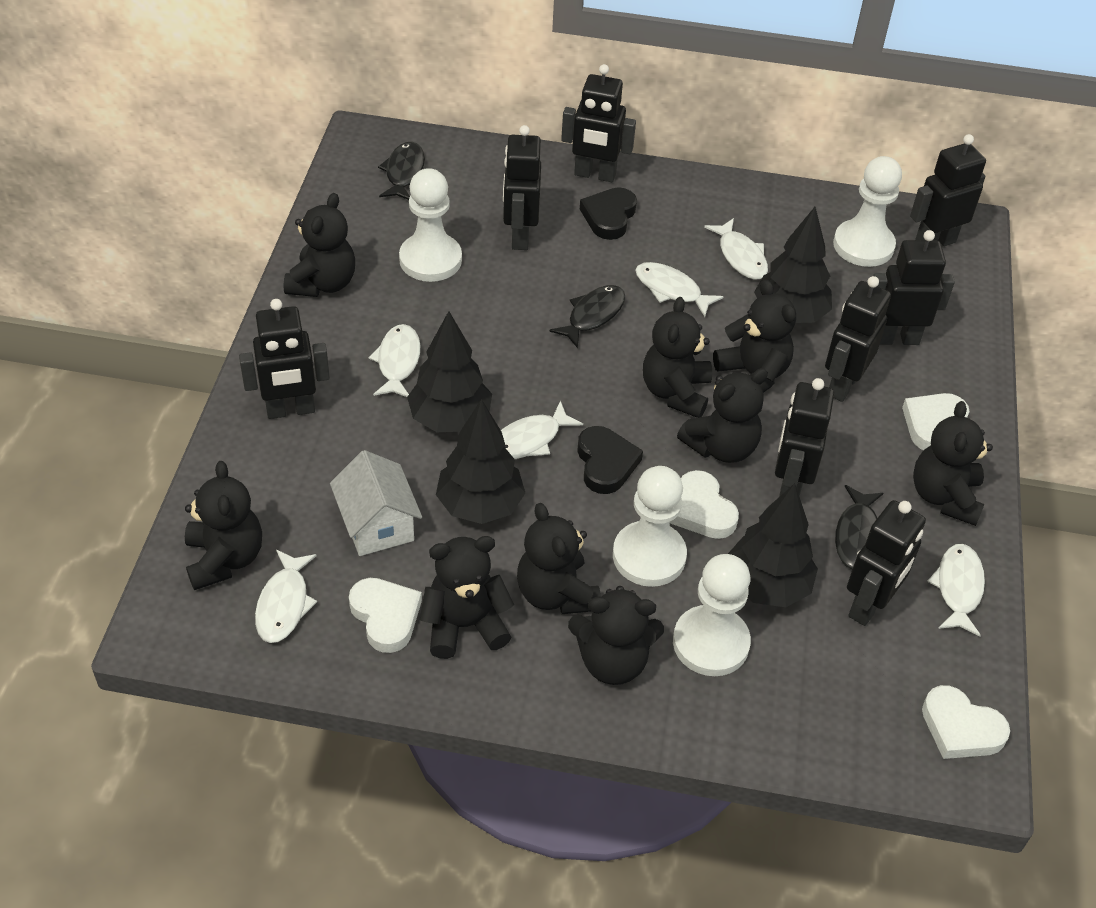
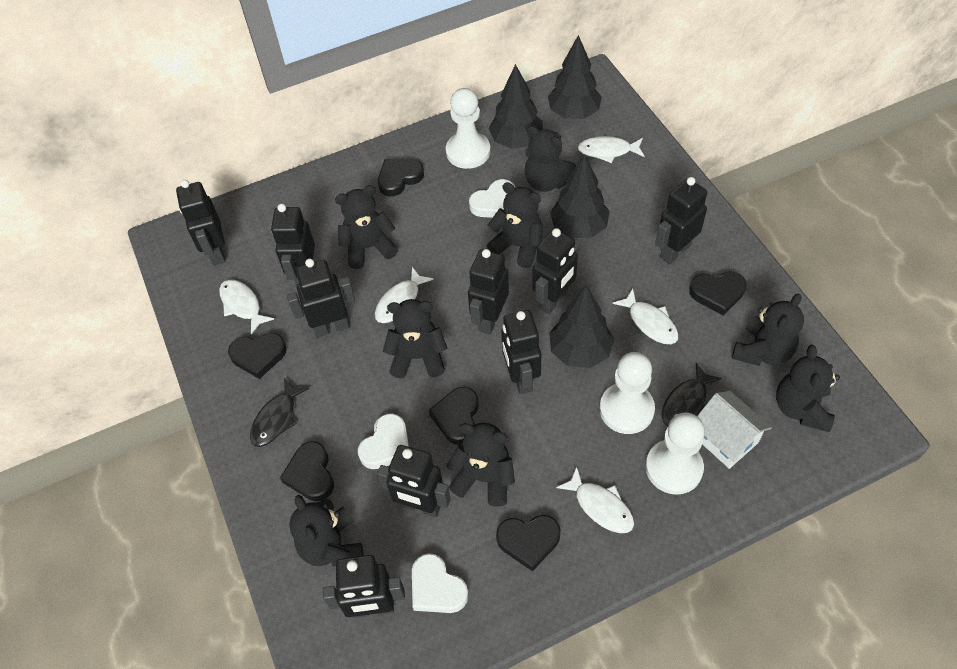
black fish: [378,142,425,200] [549,285,625,348] [835,485,883,569] = 3 -> [250,378,309,447] [662,363,722,426] = 2
black heart: [577,426,643,494] [580,187,637,240] = 2 -> [228,333,287,379] [280,441,334,501] [378,159,424,197] [429,387,479,445] [496,515,561,571] [689,272,747,316] = 6
black robot: [239,299,330,419] [503,125,541,250] [561,64,636,182] [775,378,834,497] [825,276,891,402] [847,500,926,626] [873,230,955,345] [910,134,986,246] = 8 -> [176,180,225,265] [271,204,315,287] [287,259,355,337] [323,555,405,618] [377,445,451,517] [468,249,509,334] [501,310,541,394] [532,228,579,314] [655,177,707,264] = 9
black teddy bear: [185,461,262,590] [284,193,355,297] [420,536,514,659] [517,503,601,614] [568,586,664,685] [643,297,712,418] [677,368,768,463] [713,280,796,393] [913,401,993,526] = 9 -> [289,495,364,566] [335,185,398,269] [383,299,447,378] [447,422,515,506] [487,182,543,268] [525,126,576,192] [732,293,804,366] [776,345,840,432] = 8
white fish: [255,550,317,643] [369,324,420,397] [501,401,583,459] [635,262,724,317] [704,218,768,280] [927,544,985,637] = 6 -> [219,279,274,334] [375,267,434,323] [556,466,634,533] [578,136,645,163] [612,288,678,344] = 5
white heart: [349,578,422,653] [670,470,739,539] [902,393,970,450] [922,685,1010,759] = 4 -> [358,413,409,469] [412,553,469,613] [469,179,515,218] = 3
white pawn: [399,168,462,282] [613,466,687,587] [673,554,751,676] [833,156,902,267] = 4 -> [446,88,490,169] [600,352,655,434] [646,413,705,495] = 3

